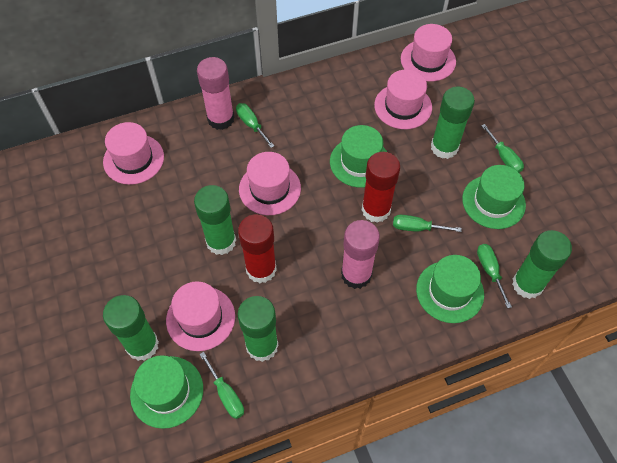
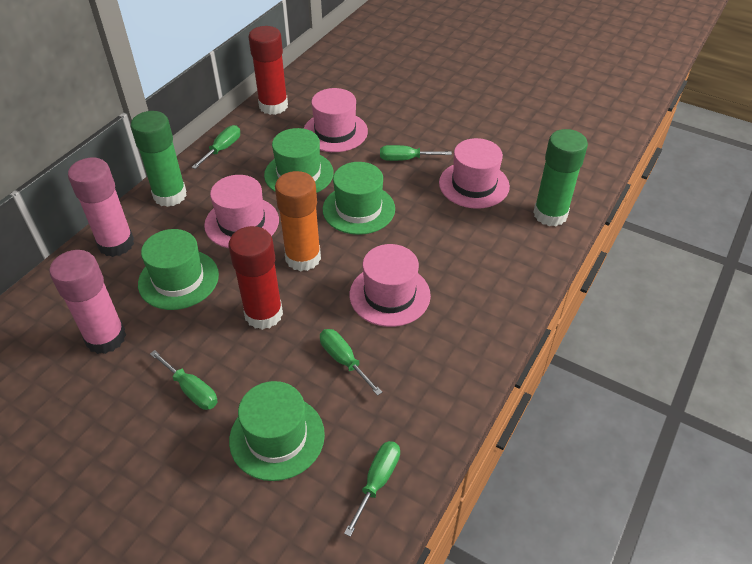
green glue stick: [103,295,159,361] [194,185,236,255] [238,296,279,362] [431,87,475,159] [512,230,572,299] = 5 -> [130,111,187,207] [533,129,588,226] = 2
orange glue stick: none = 0 -> [275,171,321,271] = 1
pink hat: [103,122,164,185] [166,281,235,351] [239,152,301,215] [374,70,432,129] [401,24,456,81] = 5 -> [204,175,279,248] [303,88,368,152] [349,244,431,327] [439,138,510,209] = 4

